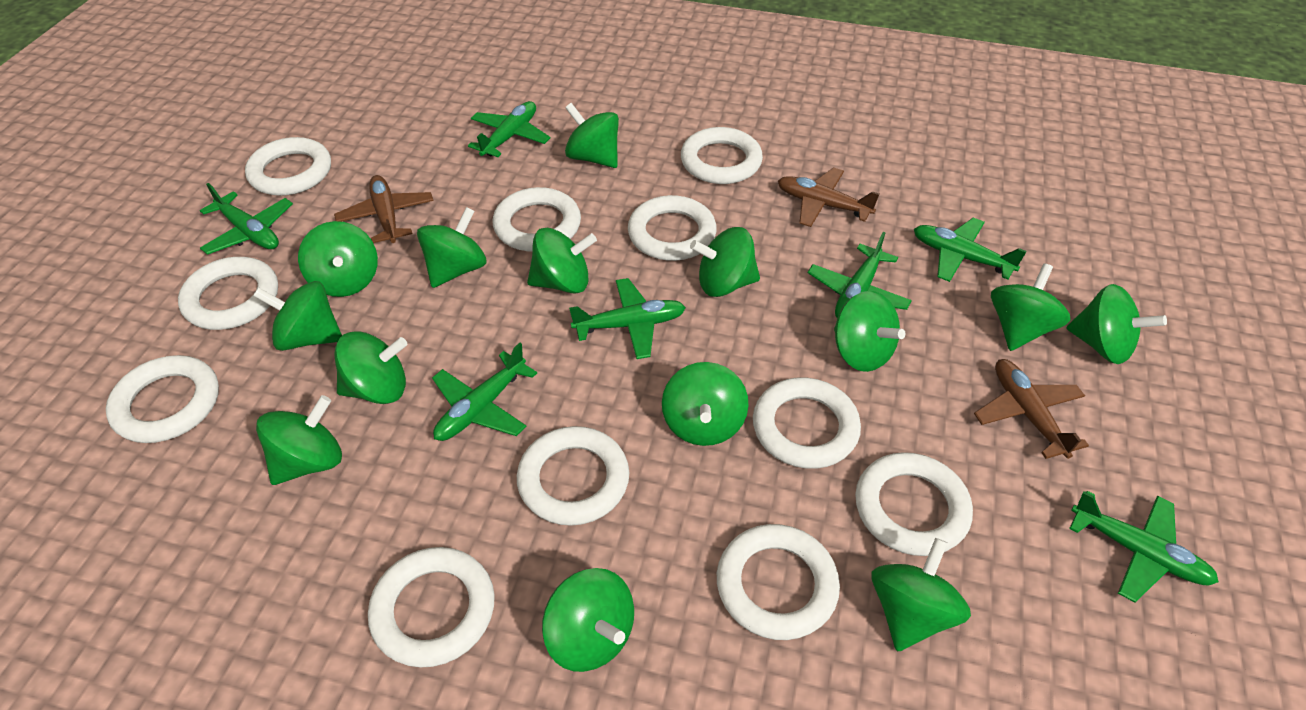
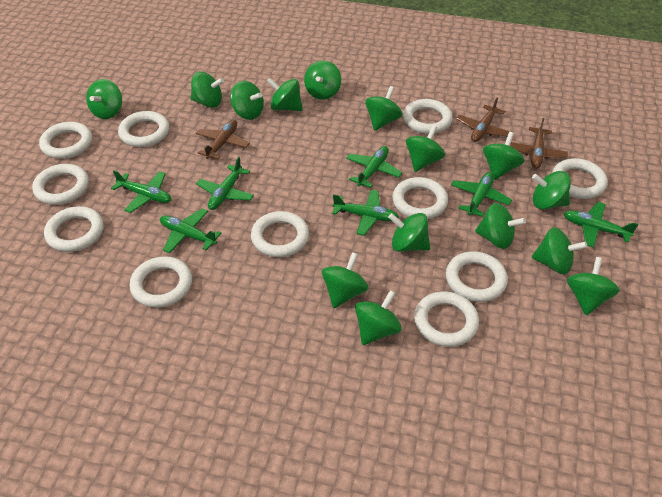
green spinning top: [253,281,342,351] [256,395,342,485] [298,221,378,297] [334,331,407,404] [417,207,486,288] [527,228,597,293] [542,568,634,672] [565,103,619,168] [662,362,749,446] [690,227,760,297] [834,291,905,372] [871,538,971,651] [991,263,1070,351] [1066,284,1167,364] = 14 -> [86,79,122,119] [191,72,224,108] [230,81,264,120] [267,77,303,111] [304,60,341,100] [322,252,368,308] [355,290,401,345] [365,86,402,131] [388,213,430,252] [406,125,445,172] [475,203,526,249] [483,132,524,180] [532,171,571,210] [532,227,587,275] [567,257,620,315] = 15

